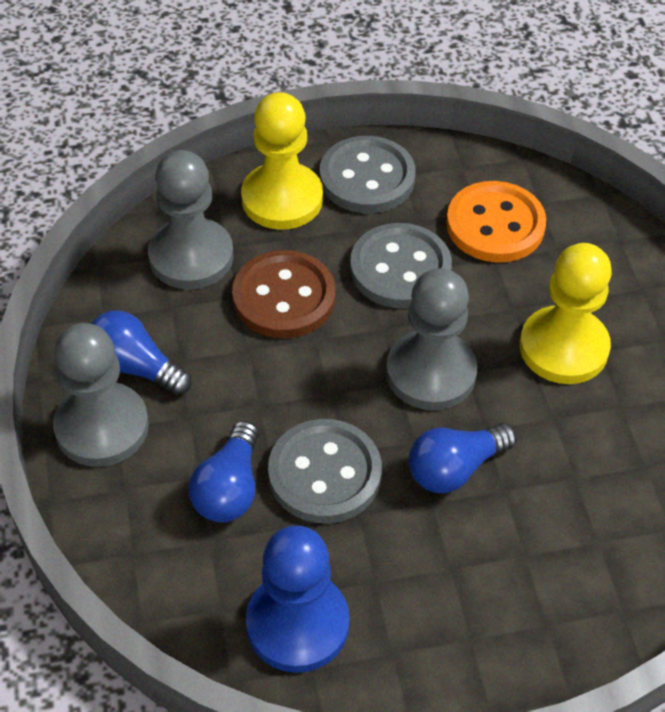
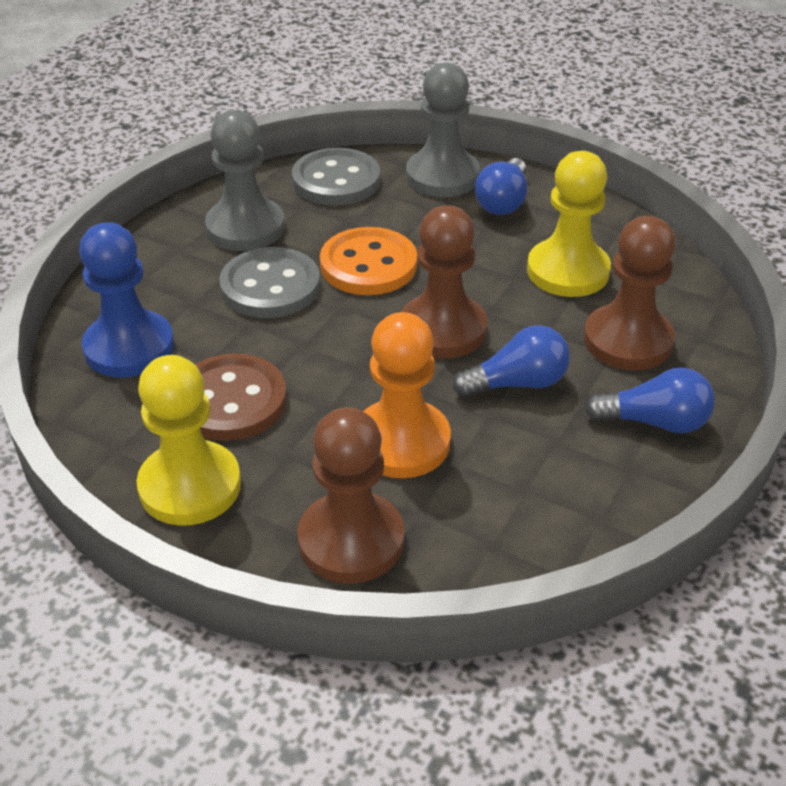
brown pawn: none = 0 -> [297,407,405,584] [401,205,487,358] [584,216,676,370] = 3
grey button: [268,419,382,524] [320,136,416,213] [350,223,452,308] = 3 -> [219,247,320,318] [292,148,380,205] = 2
grey pawn: [53,323,149,467] [148,150,234,289] [386,268,478,410] = 3 -> [205,110,285,251] [406,63,480,197] = 2
orange pawn: none = 0 -> [363,312,451,478] = 1

